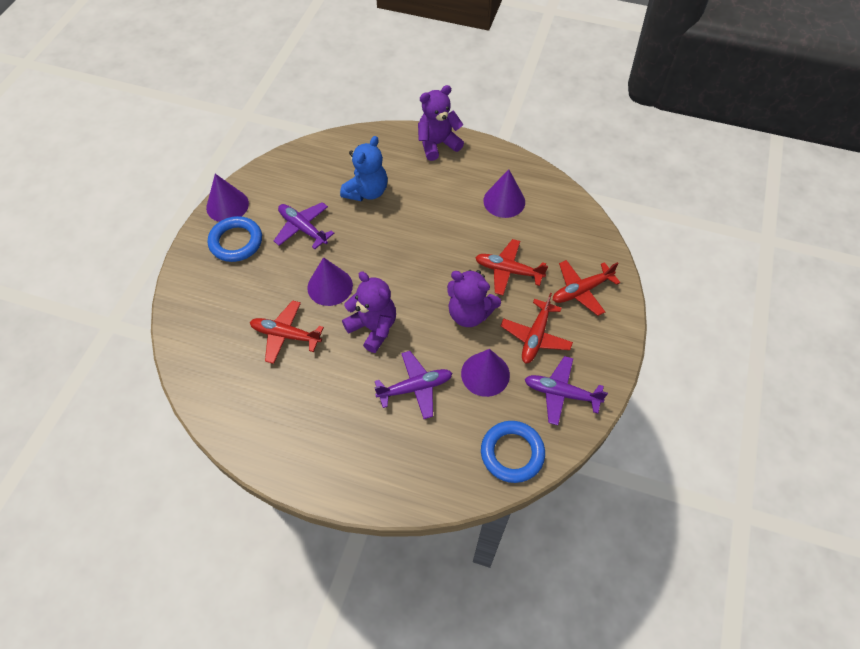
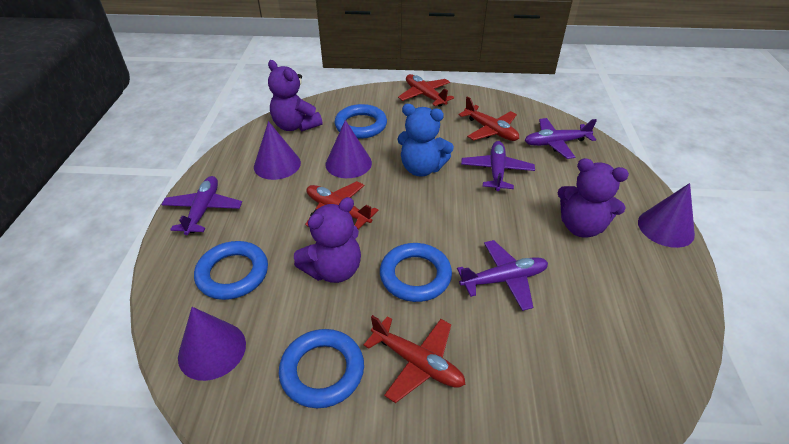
blue ring: [208,216,262,262] [481,421,545,483] = 2 -> [194,241,268,300] [279,329,364,408] [335,104,387,139] [380,243,452,302] = 4
purple plane: [274,202,334,249] [374,351,452,419] [525,356,608,425] = 3 -> [161,176,242,235] [457,240,548,311] [461,141,535,191] [525,118,597,159] = 4

